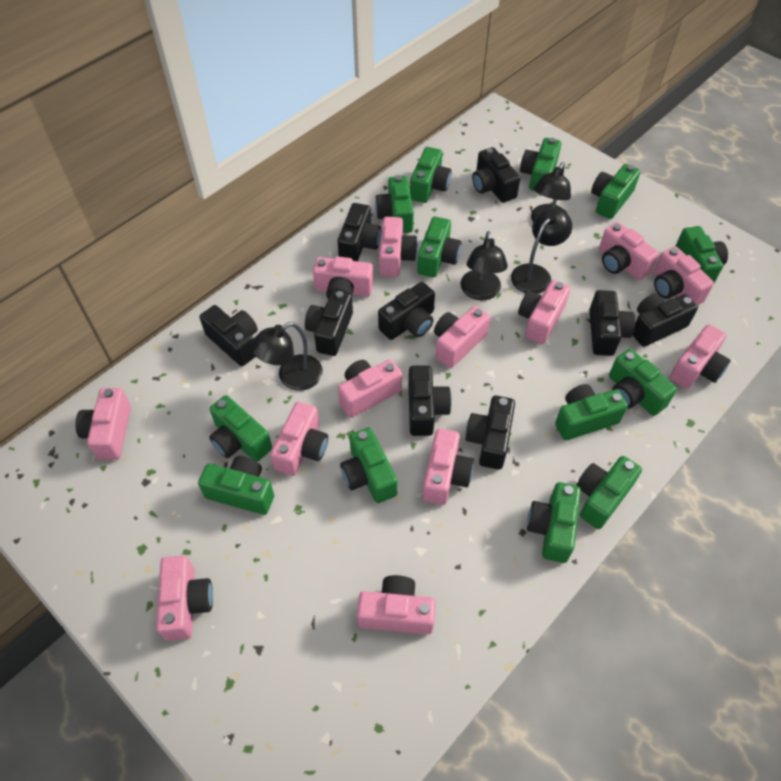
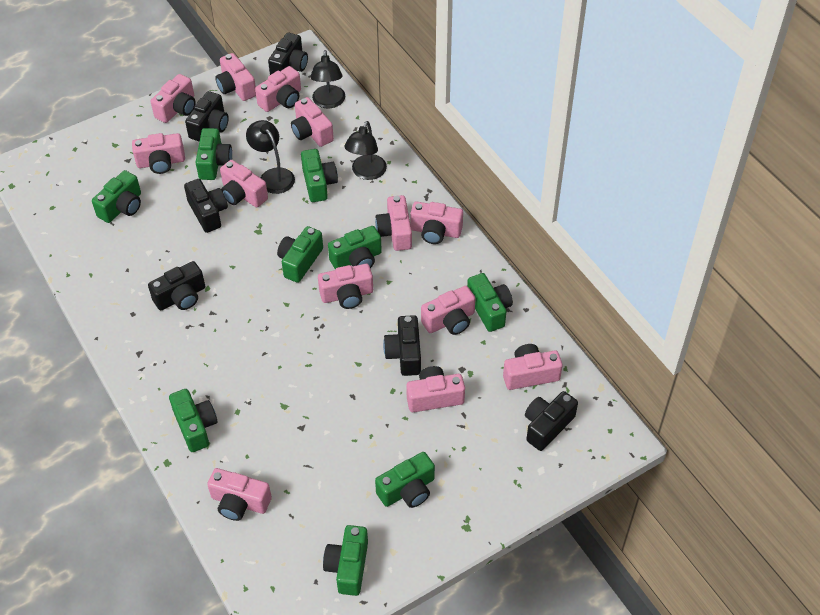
black camera: [200,305,258,366] [305,290,353,356] [337,203,381,261] [378,282,435,340] [408,365,452,436] [465,396,515,470] [472,147,521,203] [589,290,635,356] [633,293,698,347] = 9 -> [148,261,205,310] [184,179,228,233] [185,91,229,142] [268,33,308,75] [383,315,421,376] [525,391,578,451] = 6
black lamp: [250,322,323,391] [460,231,508,301] [511,208,572,294] [531,162,571,222] = 4 -> [246,120,295,194] [310,50,345,108] [344,121,387,180] = 3
green camera: [198,456,274,515] [209,395,272,461] [340,428,398,503] [375,175,414,233] [410,147,451,203] [417,216,461,278] [520,138,561,191] [527,482,581,563] [555,384,628,440] [576,456,642,529] [591,164,641,219] [609,349,677,416] [676,226,728,283] = 13 -> [92,170,141,223] [169,389,217,452] [195,128,232,180] [277,226,323,283] [301,149,338,202] [323,525,368,596] [328,226,382,269] [375,452,435,508] [467,273,513,332] = 9

